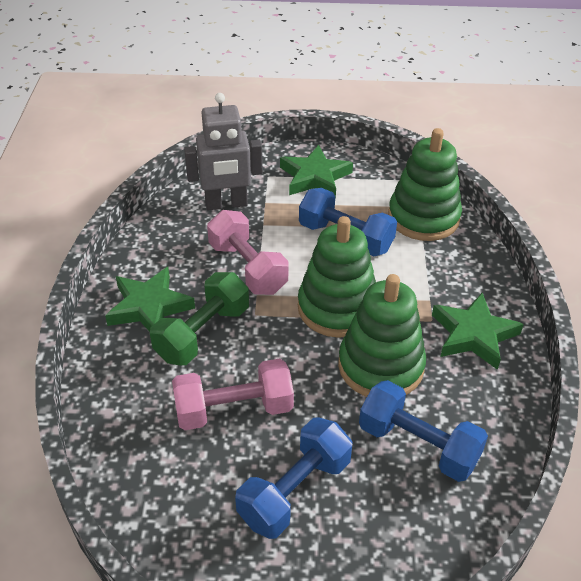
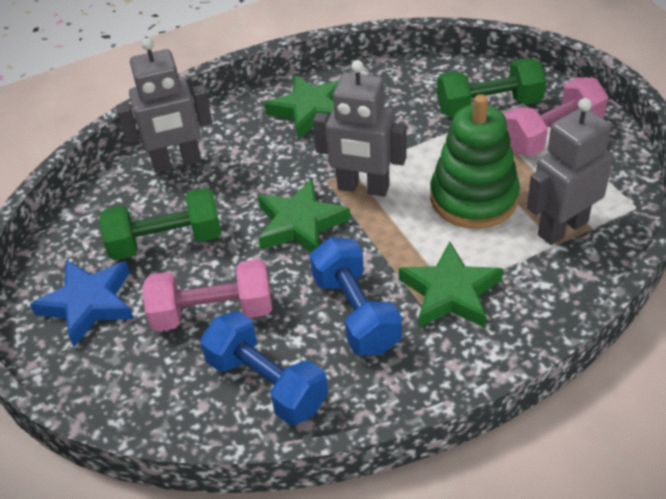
blue dumbbell: [235,418,353,539] [299,188,397,256] [359,380,488,482] = 3 -> [200,311,328,425] [310,237,402,355] = 2
blue star: none = 0 -> [30,259,134,347] = 1
green dumbbell: [150,272,249,365] = 1 -> [99,188,222,261] [437,58,546,118] = 2
green stacking toy: [298,216,376,338] [338,274,426,397] [388,128,462,241] = 3 -> [430,94,520,229] = 1
grey robot: [184,93,263,210] = 1 -> [116,38,212,173] [313,60,406,197] [527,98,613,245] = 3

